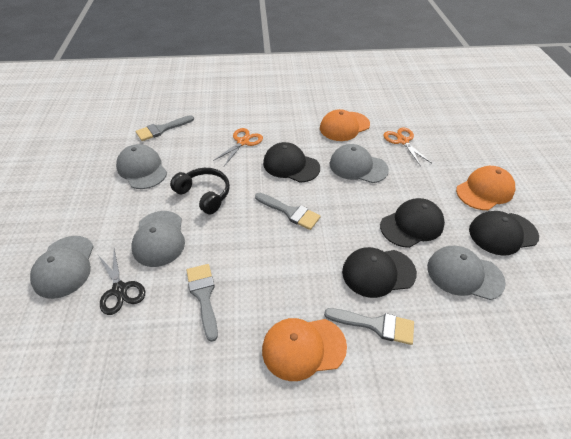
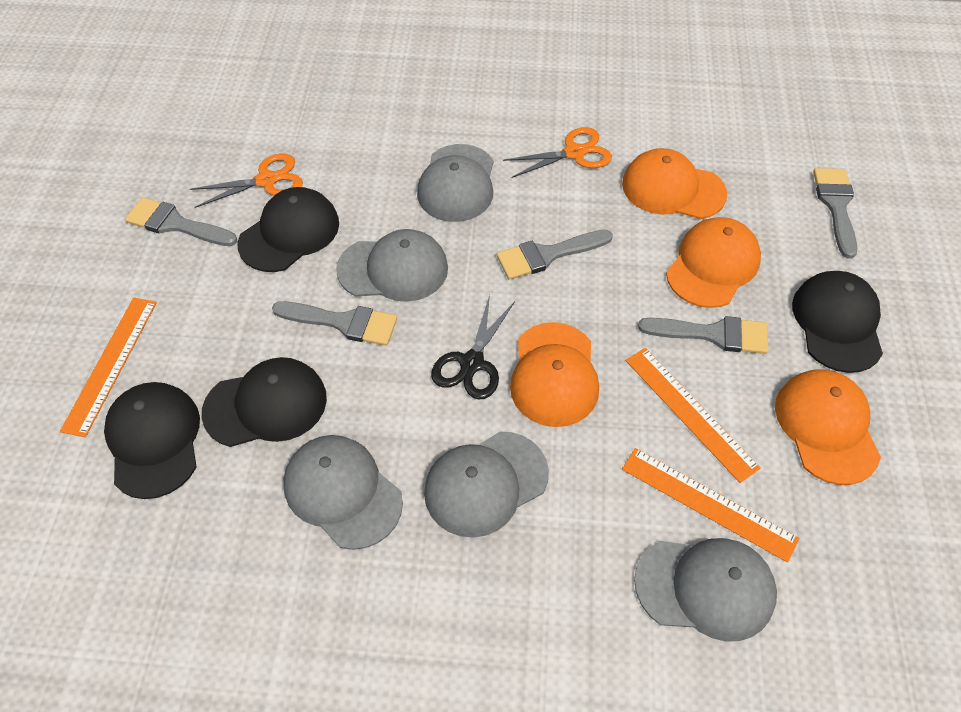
black headphones: [170,168,230,214] = 1 -> none = 0
grey brush: [136,115,194,141] [186,264,218,342] [255,193,321,230] [324,308,414,345] = 4 -> [125,197,237,246] [272,301,397,346] [497,230,613,280] [638,316,768,354] [813,168,857,259] = 5
orange cap: [262,318,347,381] [320,109,370,141] [456,166,515,210] = 3 -> [510,322,599,427] [622,148,727,219] [666,217,761,308] [775,369,881,485] = 4
orange ruler: none = 0 -> [60,298,157,437] [622,448,799,563] [626,348,761,483] = 3

